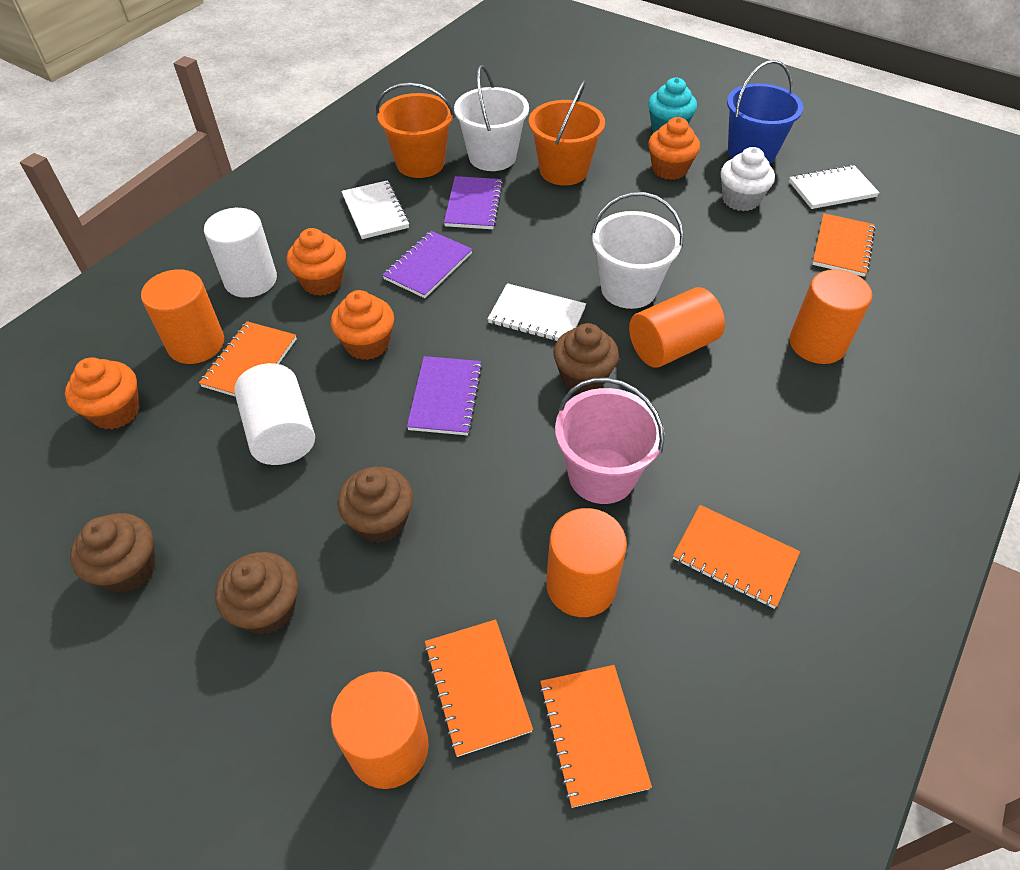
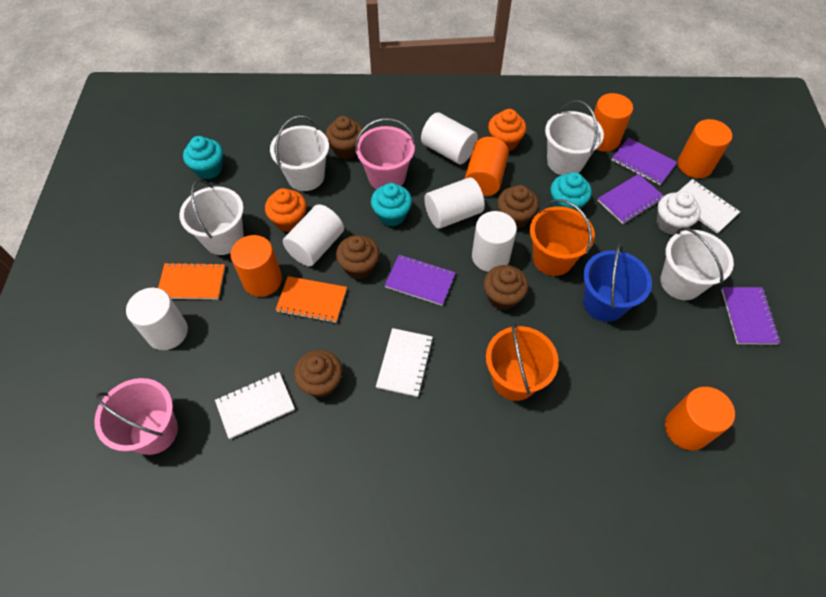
brown cupcake: [70,513,156,593] [215,552,298,635] [337,467,413,543] [553,323,619,393] = 4 -> [294,350,342,398] [325,116,364,159] [336,235,380,279] [484,265,528,310] [497,185,539,229] = 5
orange cupcake: [65,357,140,430] [286,228,346,296] [331,290,394,360] [648,117,700,180] = 4 -> [265,188,307,232] [488,109,526,151] = 2
orange notebook: [199,321,297,396] [424,619,533,757] [539,665,652,808] [673,505,800,609] [812,213,876,277] = 5 -> [158,262,225,300] [275,276,347,323] = 2
pink bucket: [555,378,665,504] = 1 -> [94,378,178,455] [355,118,415,189] = 2
purple notebook: [382,231,472,298] [407,356,482,435] [444,176,503,229] = 3 -> [384,255,456,306] [597,174,664,224] [612,138,677,185] [721,287,780,344] = 4
turquoise cupcake: [648,77,697,132] = 1 -> [183,136,223,179] [371,183,412,226] [551,172,592,211] = 3
white bucket: [454,65,529,171] [591,192,684,309] = 2 -> [179,179,244,255] [270,115,329,191] [545,100,604,175] [660,227,734,300] = 4
white cylinder: [204,208,277,298] [234,363,315,465] = 2 -> [126,288,188,350] [283,204,344,266] [421,112,478,164] [424,177,485,229] [472,211,517,272] = 5

